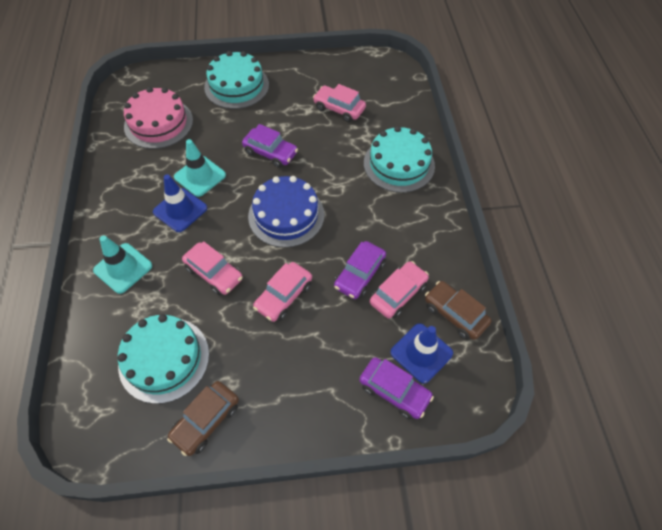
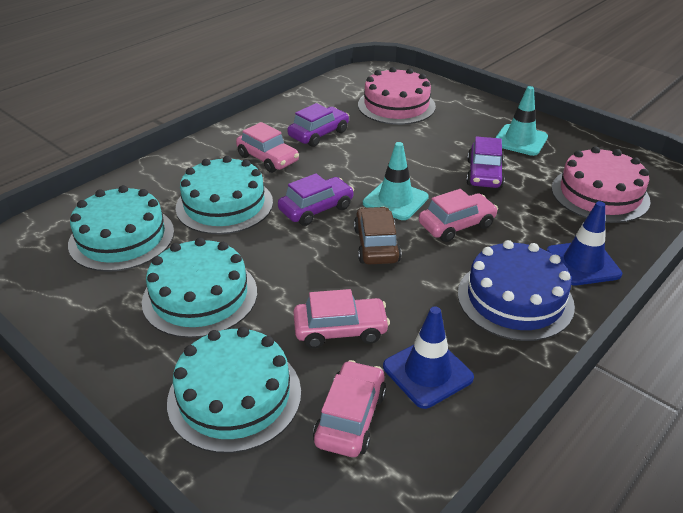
brown car: [167,381,239,456] [425,281,491,340] = 2 -> [354,207,401,264] = 1
pink cake: [124,87,193,149] = 1 -> [358,67,436,125] [552,147,651,223] = 2
turquoise cake: [118,314,209,404] [204,51,269,109] [364,126,435,193] = 3 -> [68,185,174,272] [142,238,257,338] [167,327,301,453] [176,156,273,234] = 4

